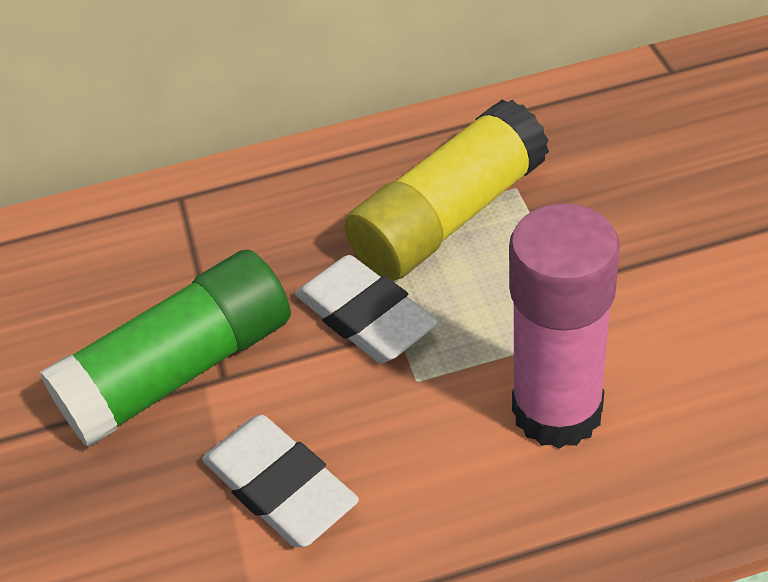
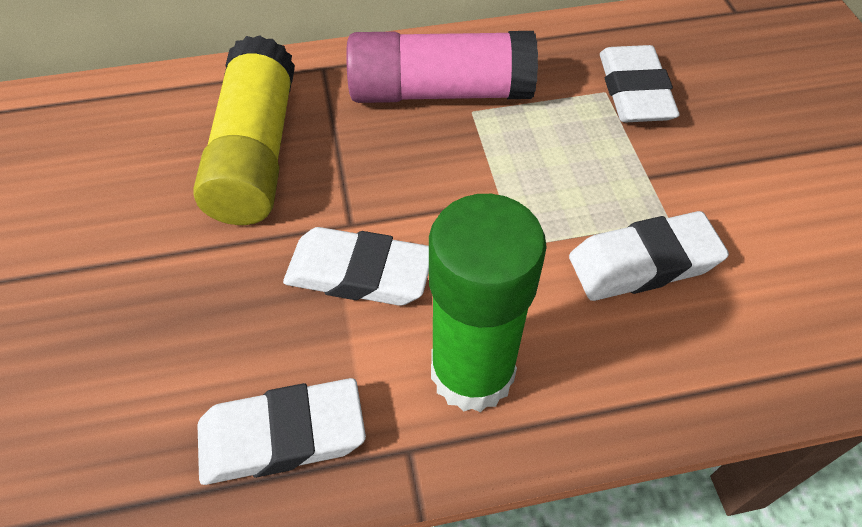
white eraser: [202,415,359,547] [295,255,438,363] = 2 -> [197,378,366,485] [283,227,429,306] [569,211,729,301] [600,45,679,122] = 4

